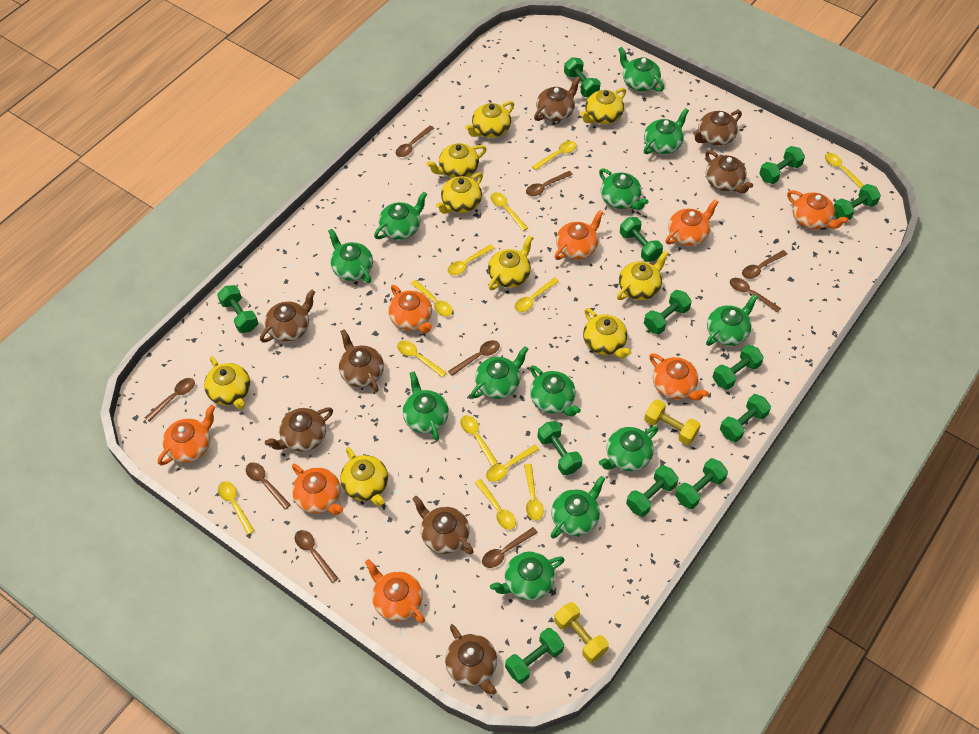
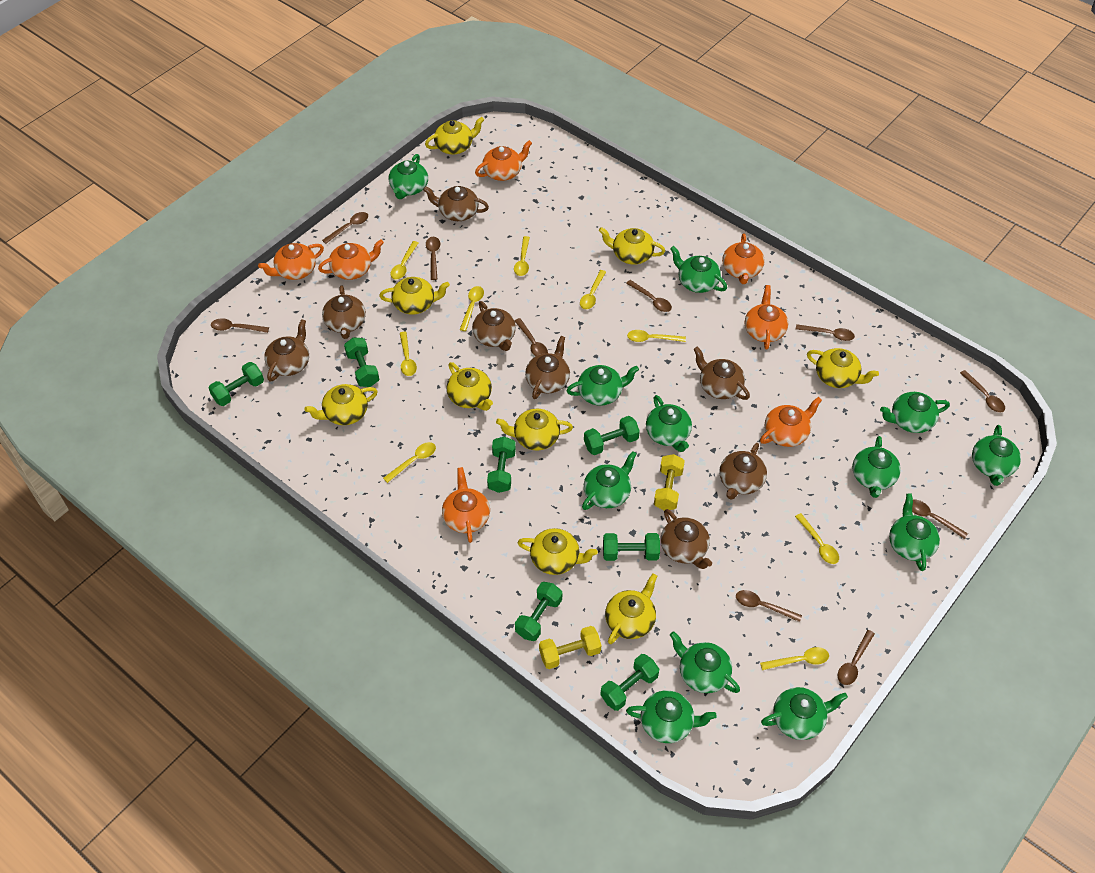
brown spoon: [145,378,195,422] [246,462,291,509] [295,530,339,583] [396,126,434,157] [448,340,500,376] [482,527,538,568] [526,171,573,196] [730,278,781,313] [742,250,788,279] = 9 -> [211,318,269,333] [322,212,368,244] [426,237,440,280] [515,318,548,356] [626,280,672,312] [736,590,802,622] [795,324,855,341] [838,630,875,685] [912,500,968,539] [960,370,1005,413] = 10
green dumbbell: [217,285,258,333] [505,628,564,684] [537,421,583,475] [564,57,600,97] [620,217,663,262] [626,465,679,517] [644,290,692,334] [675,458,728,509] [713,345,764,390] [720,394,771,442] [759,146,805,184] [834,184,881,220] = 12 -> [209,362,264,406] [344,337,379,387] [487,436,516,493] [515,582,562,641] [584,416,640,455] [600,654,659,711] [603,533,660,561] = 7
orange teapot: [158,405,215,465] [292,464,343,515] [365,559,425,623] [388,285,432,333] [555,210,604,260] [649,353,709,401] [665,199,719,246] [787,190,848,229] = 8 -> [258,243,324,280] [318,239,384,280] [442,467,490,543] [475,140,532,181] [722,234,765,284] [745,285,788,350] [760,397,822,447] = 7
yellow spoon: [218,481,254,535] [397,340,447,378] [411,280,453,316] [448,244,494,275] [460,415,498,466] [475,479,516,530] [486,444,539,482] [491,192,528,231] [515,277,559,312] [524,464,544,520] [532,141,577,171] [825,153,864,189] = 12 -> [383,442,436,483] [390,241,419,280] [400,332,417,376] [460,286,484,331] [514,236,530,276] [580,270,606,309] [627,330,686,342] [760,647,829,670] [795,513,839,564] = 9

